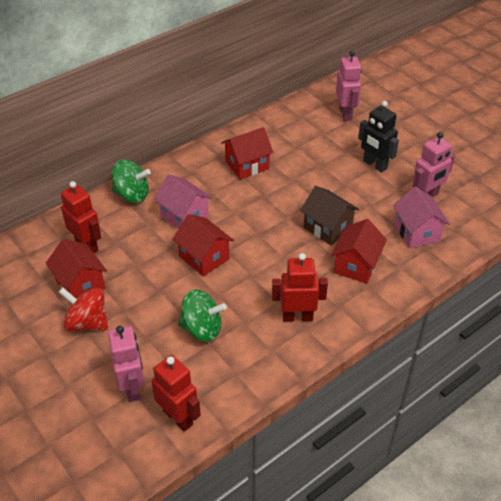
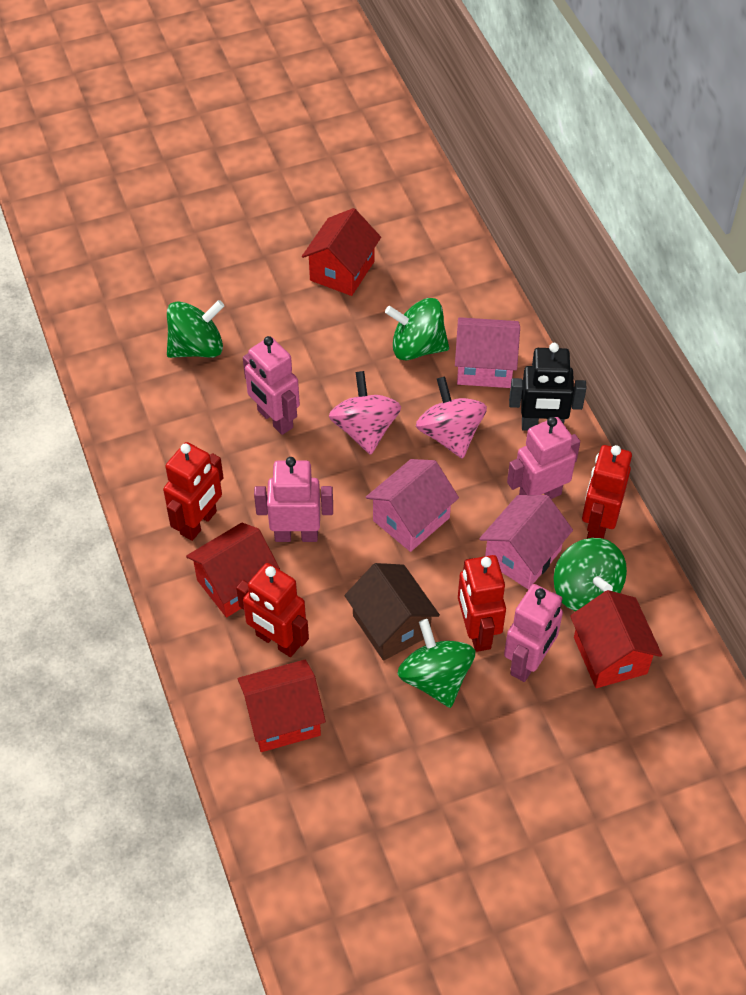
green spinning top: [112,160,151,203] [178,290,227,342] = 2 -> [167,300,224,358] [385,298,449,361] [397,619,475,708] [553,538,627,611] = 4
pink house: [154,174,212,229] [393,187,450,248] = 2 -> [366,459,459,552] [455,317,520,388] [479,495,573,589] = 3
pink robot: [108,326,145,402] [336,51,362,121] [412,132,455,197] = 3 -> [243,336,300,435] [254,457,333,542] [504,584,563,682] [507,417,580,499] = 4
pink spinning top: none = 0 -> [329,371,401,455] [416,376,487,459] = 2
red robot: [61,181,101,253] [151,355,201,432] [272,253,328,322] = 3 -> [163,442,224,541] [236,563,309,657] [458,555,506,652] [582,445,632,539] = 4
red spinning top: [59,287,108,331] = 1 -> none = 0

